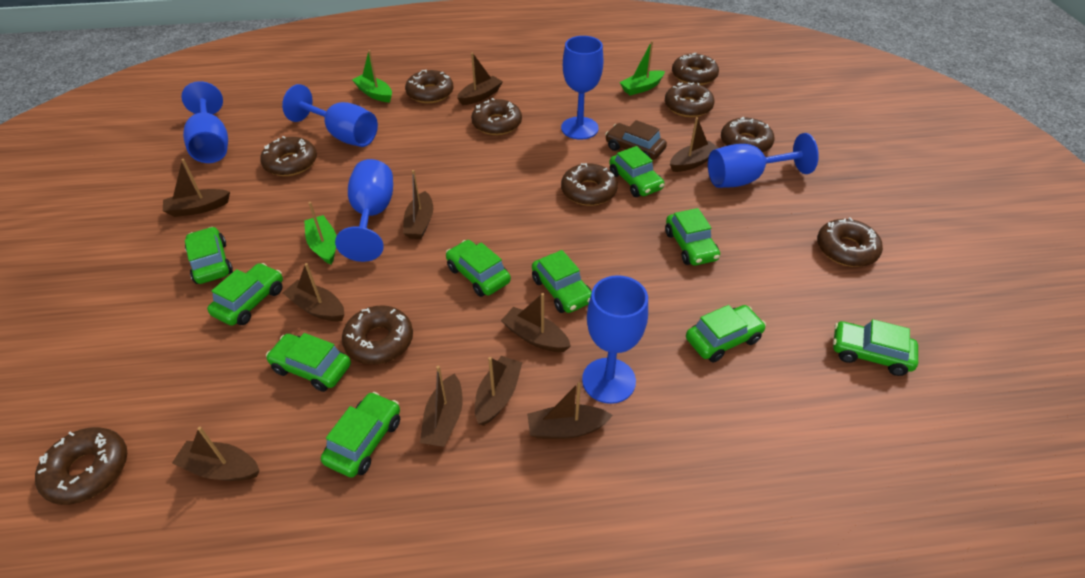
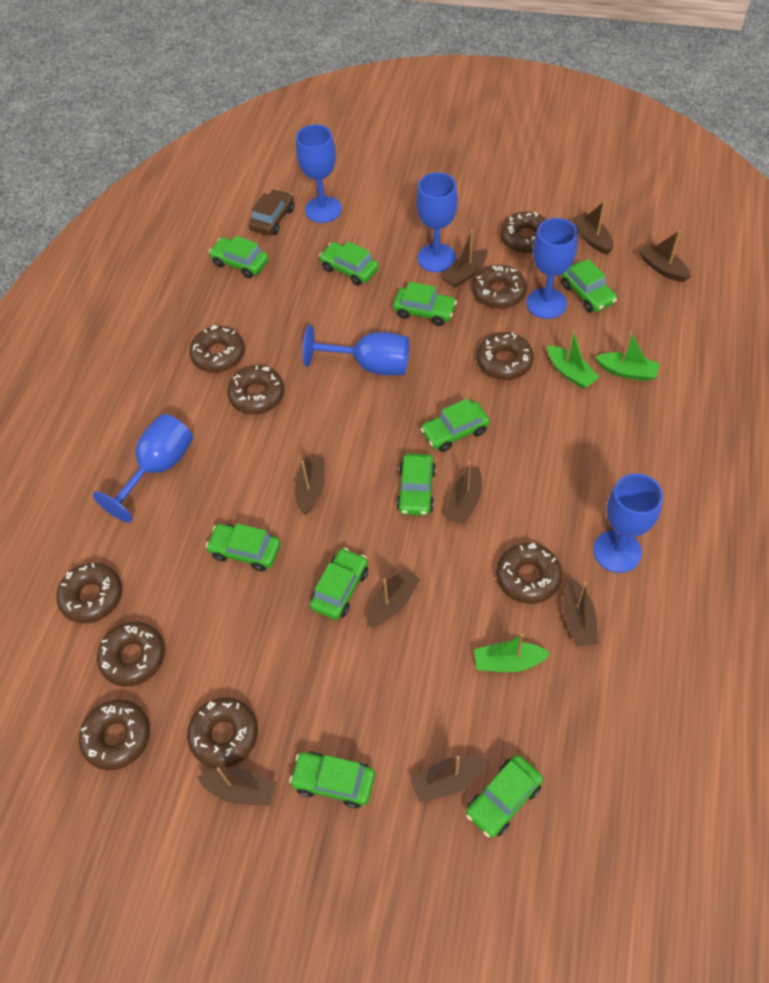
brown boat: [163,159,230,217] [172,427,260,481] [283,263,344,321] [403,170,433,239] [420,366,463,447] [457,53,503,105] [475,356,523,425] [501,293,571,352] [527,382,613,439] [670,117,719,172] = 10 -> [197,767,276,806] [295,456,325,514] [367,568,420,627] [410,756,488,802] [442,230,487,288] [445,461,482,524] [563,578,598,646] [572,201,613,255] [639,230,691,282] = 9

